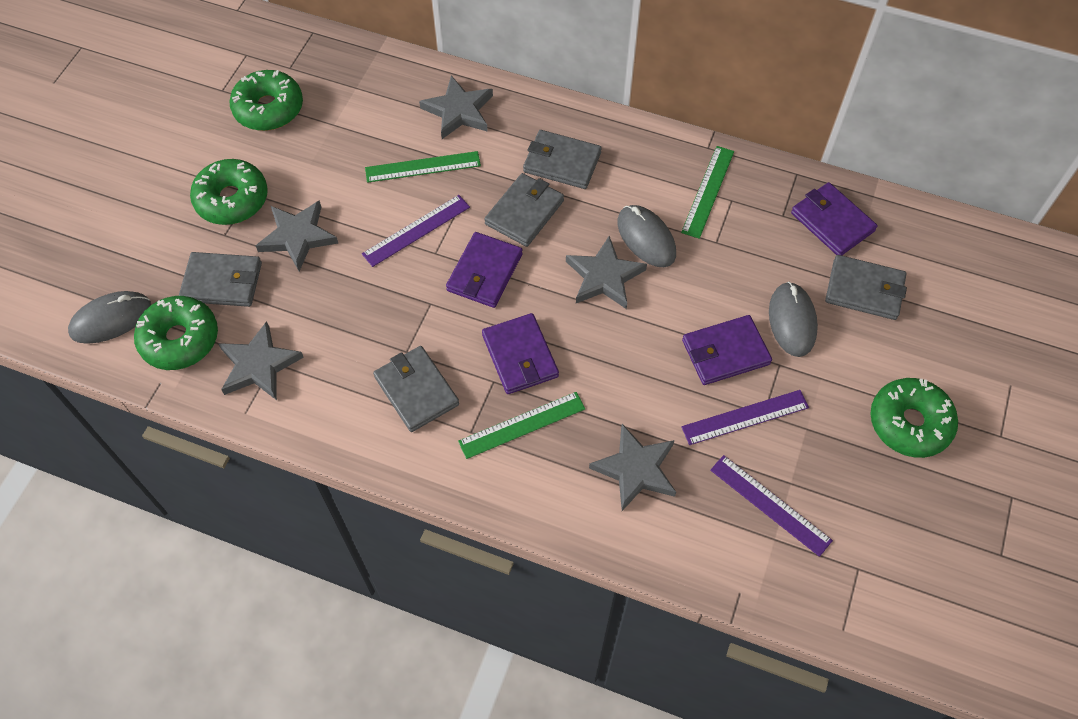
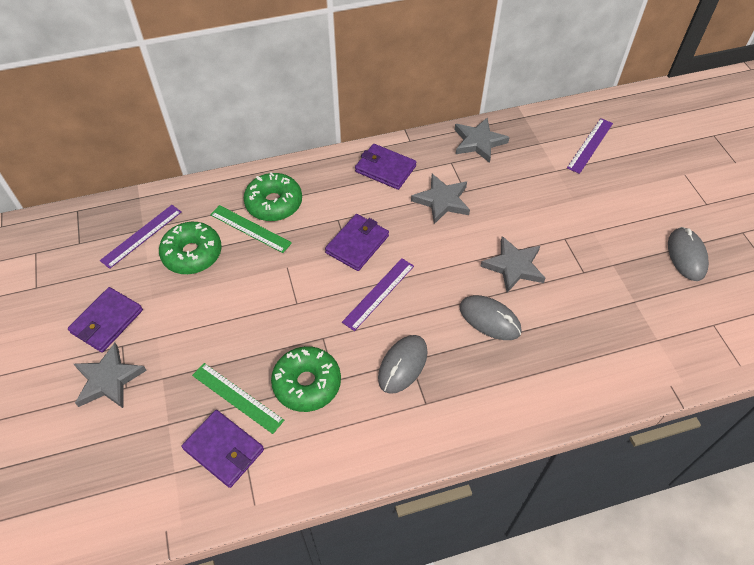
green donut: [134,296,218,370] [190,159,268,225] [230,70,303,131] [870,378,958,458] = 4 -> [159,222,222,274] [244,172,302,221] [271,346,341,412] = 3
green ruler: [365,151,481,183] [458,392,585,459] [681,146,734,239] = 3 -> [192,363,284,434] [210,205,292,253] = 2
grey star: [218,321,304,400] [256,200,338,271] [419,75,493,139] [566,236,647,309] [589,424,676,511] = 5 -> [74,343,147,408] [411,174,470,224] [455,118,510,163] [480,236,546,293] = 4
grey wallet: [179,252,262,307] [373,346,459,432] [484,173,564,247] [523,130,602,189] [825,255,907,320] = 5 -> none = 0

